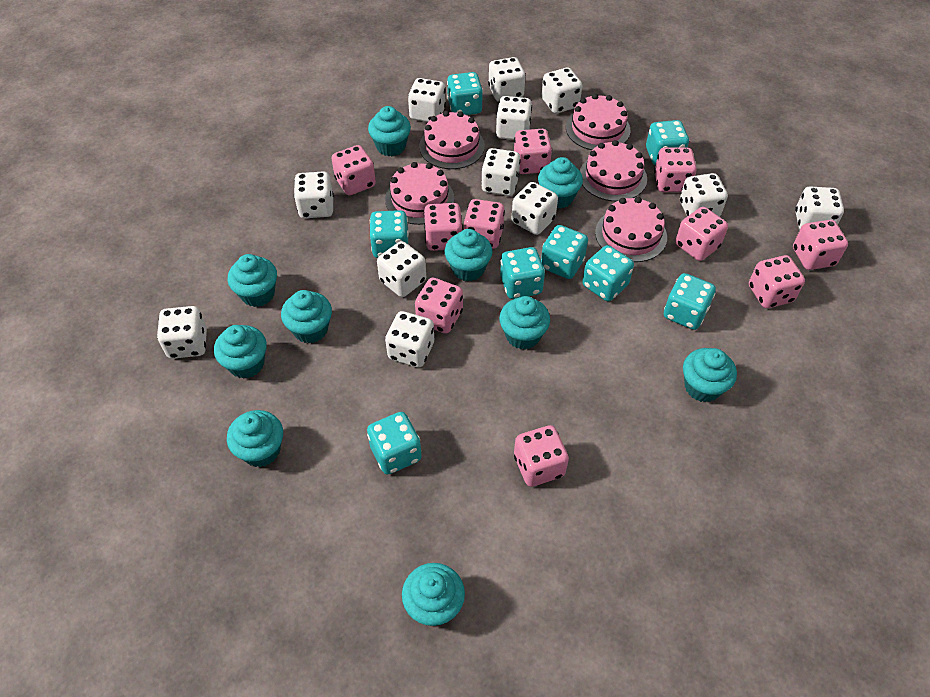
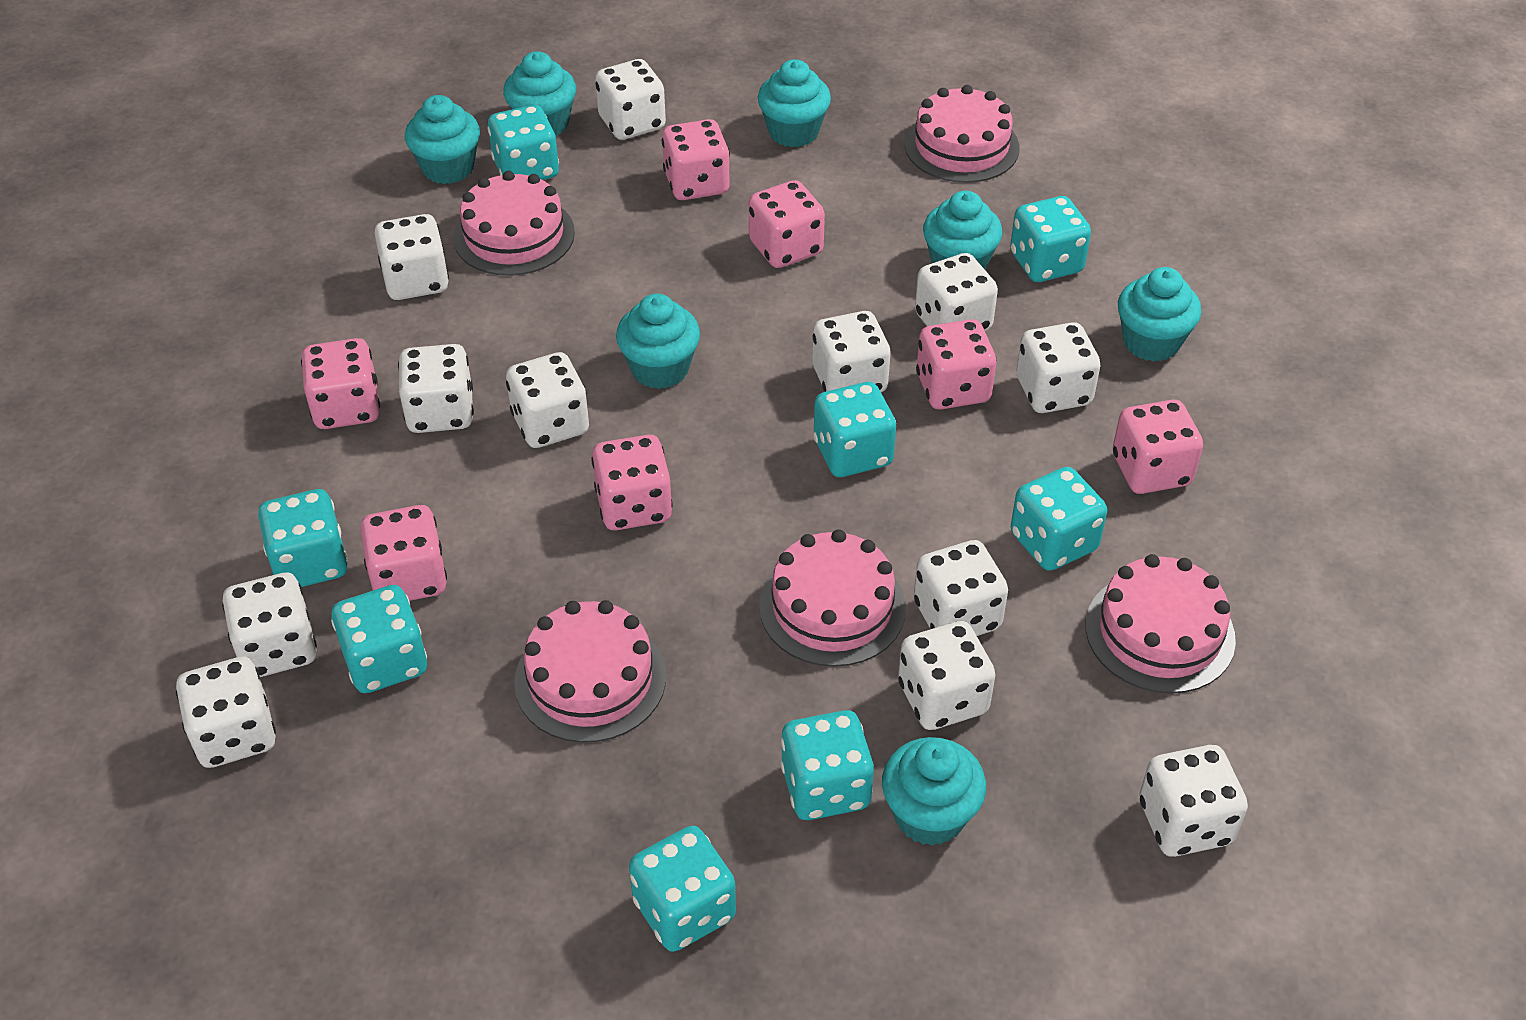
pink dice: [331,145,376,195] [415,278,463,334] [424,203,463,251] [464,199,505,249] [514,129,552,174] [514,425,569,487] [654,147,697,192] [675,207,728,261] [749,255,805,308] [793,220,848,270] = 10 -> [301,338,380,429] [360,505,447,601] [591,435,673,530] [662,119,730,200] [749,180,825,268] [916,319,997,410] [1113,400,1203,494] = 7
turquoise cupcake: [214,325,267,379] [227,410,283,467] [228,254,277,307] [281,290,332,343] [368,106,411,156] [402,563,465,626] [444,229,492,281] [499,296,550,350] [538,157,583,209] [683,348,737,402] = 10 -> [405,95,480,184] [503,51,576,136] [616,294,700,389] [758,59,831,147] [882,737,986,846] [923,190,1002,270] [1118,267,1201,362] = 7

